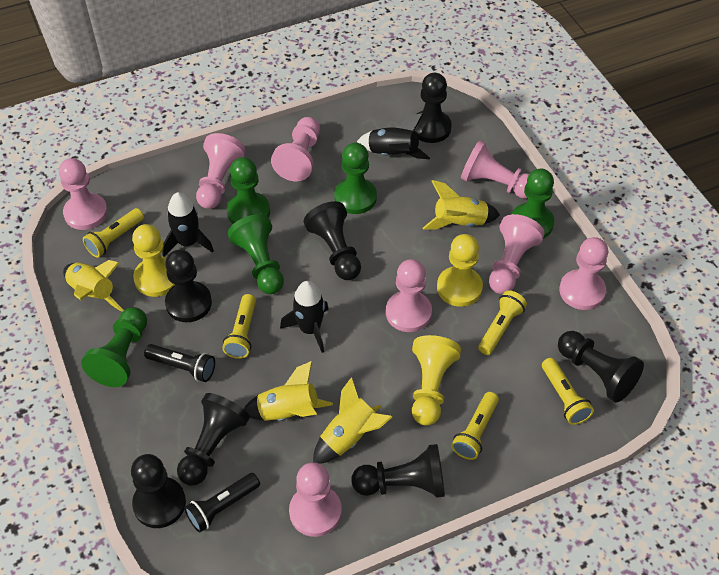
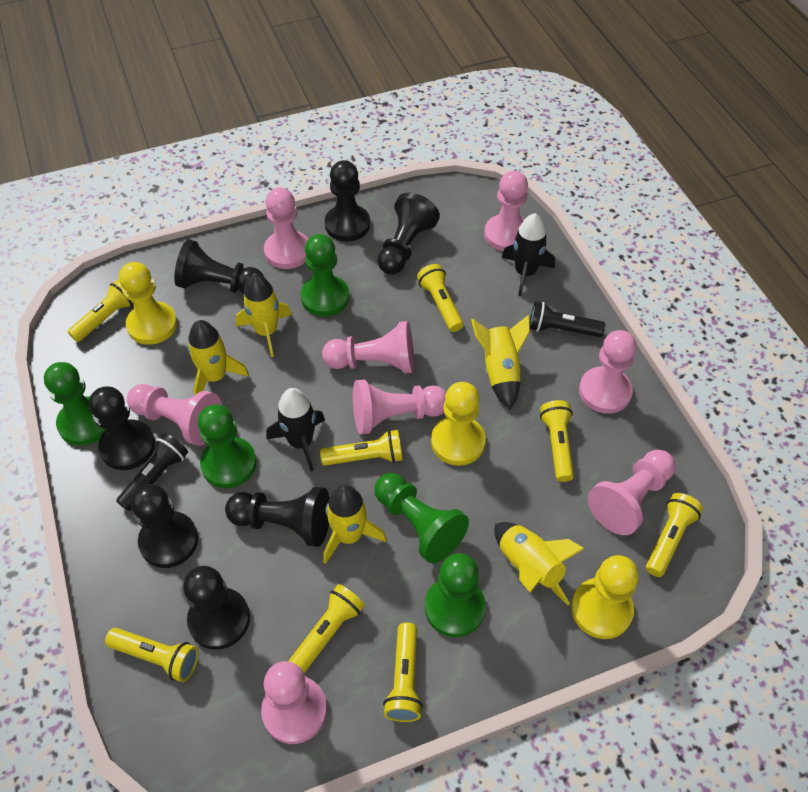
black rocket: [162,192,214,257] [280,281,329,353] [357,113,430,159] = 3 -> [266,388,325,471] [502,213,555,296] = 2
yellow flashlight: [83,208,144,258] [222,294,256,359] [451,392,499,460] [478,290,527,355] [542,358,594,425] = 5 -> [68,279,133,342] [105,628,199,682] [289,584,365,673] [320,430,403,466] [383,623,423,722] [417,264,463,332] [540,400,574,482] [646,493,703,577] = 8
yellow rocket: [63,260,123,312] [244,361,333,421] [313,377,392,464] [423,180,500,230] = 4 -> [188,320,249,396] [235,274,292,357] [323,485,387,564] [471,315,530,409] [494,522,585,605] = 5

